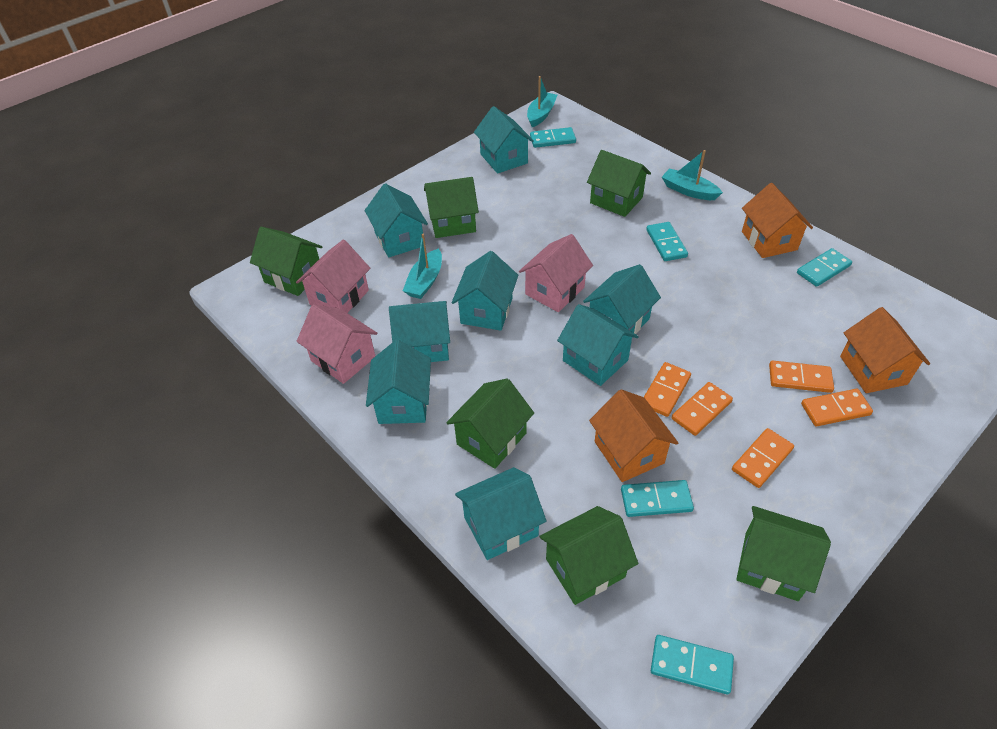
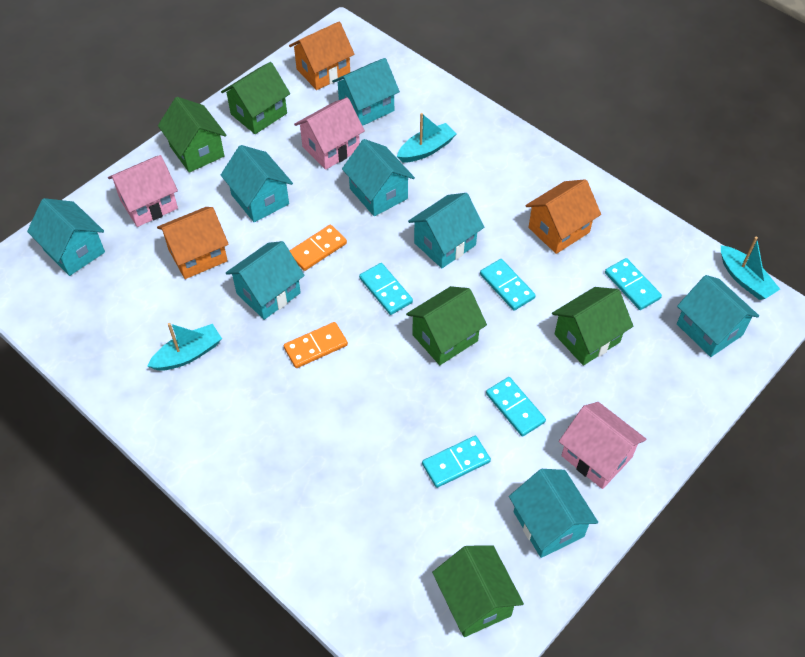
green house: [250,227,322,296] [424,177,479,238] [446,378,534,469] [539,506,638,605] [587,150,651,217] [736,506,831,601] = 6 -> [158,97,227,173] [221,62,290,134] [406,286,487,365] [432,545,524,637] [552,287,633,366] = 5
orange domino: [644,362,691,417] [672,382,733,436] [732,428,794,488] [769,361,834,393] [801,389,873,426] = 5 -> [284,322,348,368] [289,225,347,271] = 2

